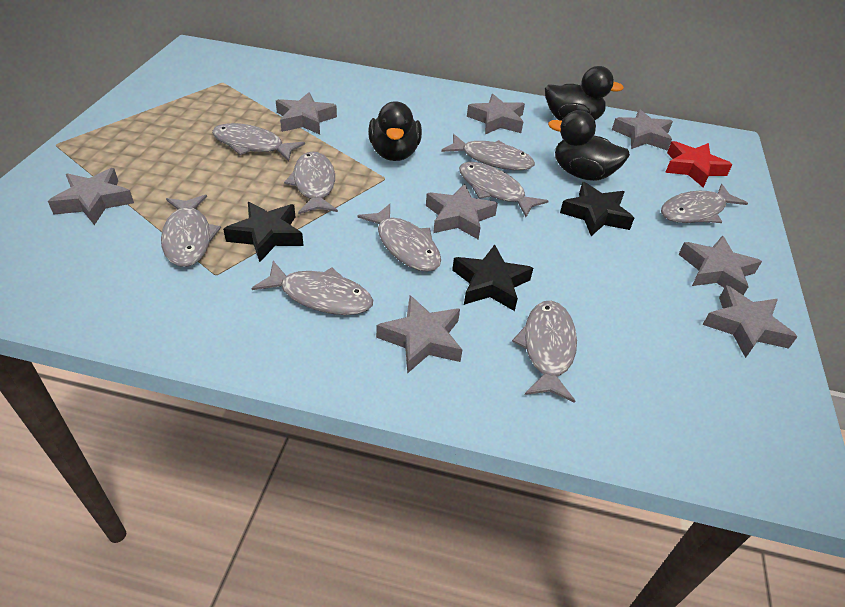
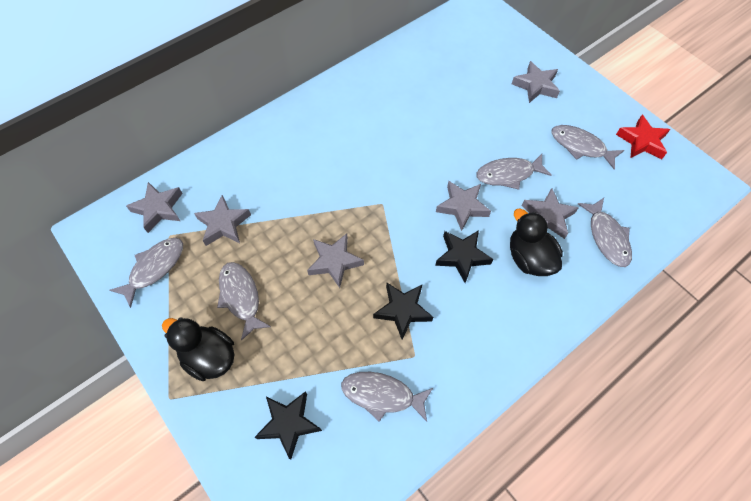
black duck: [368,101,422,161] [545,66,624,121] [548,110,630,181] = 3 -> [162,317,234,381] [510,209,563,276] = 2
grey fish: [161,195,221,267] [212,123,305,161] [252,261,373,315] [284,152,338,214] [357,204,441,272] [441,134,535,170] [459,162,548,217] [512,301,577,403] [661,184,748,223] = 9 -> [110,238,183,308] [217,262,271,341] [341,372,433,422] [476,154,552,190] [551,125,624,170] [578,198,632,267] = 6
grey star: [48,168,134,225] [276,92,337,135] [376,295,462,374] [426,184,498,240] [467,94,525,134] [612,109,673,151] [678,236,762,295] [702,285,798,358] = 8 -> [126,182,183,233] [194,195,251,246] [307,233,364,288] [436,181,491,231] [512,61,560,103] [522,188,579,239] = 6

